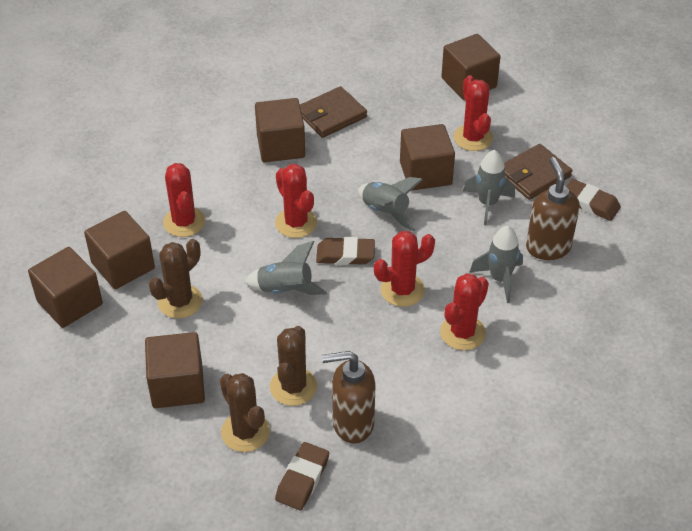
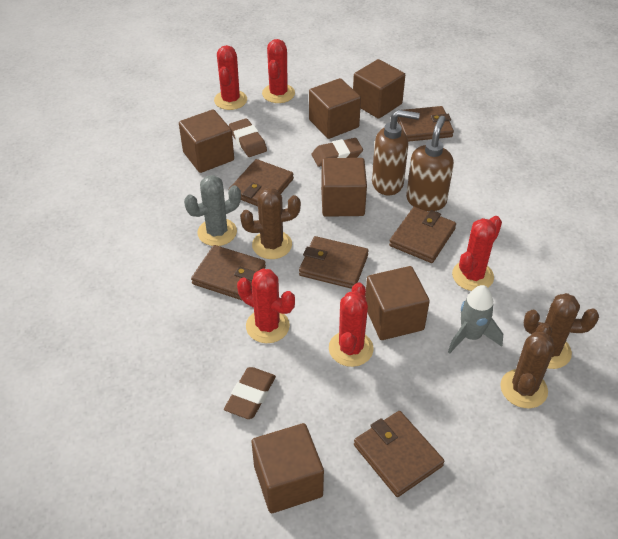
brown wallet: [300,86,367,138] [504,144,572,200] = 2 -> [191,245,266,300] [229,159,294,206] [299,236,369,289] [354,411,444,497] [389,206,456,263] [397,106,454,142] = 6
grey cactus: none = 0 -> [184,175,241,246] = 1
grey rocket: [244,241,327,295] [358,177,423,231] [463,150,515,225] [470,225,523,303] = 4 -> [448,285,503,354] = 1

